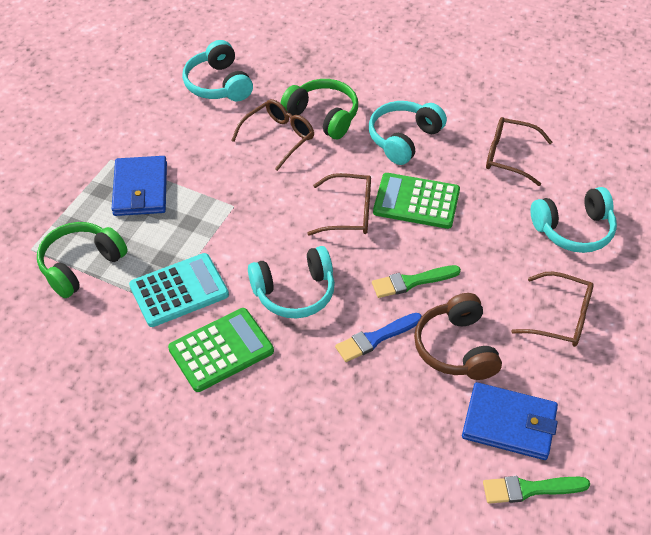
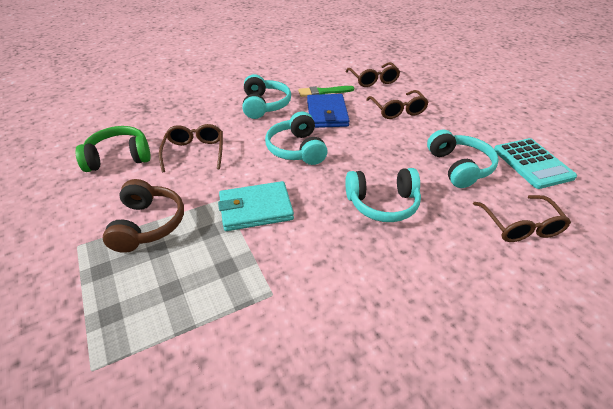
blue brush: [335,313,422,362] = 1 -> none = 0
blue wallet: [112,156,167,216] [462,382,558,460] = 2 -> [307,94,350,128] = 1
green brush: [372,265,461,298] [483,476,590,504] = 2 -> [298,86,354,97] = 1
green calculator: [168,308,274,392] [373,173,460,229] = 2 -> none = 0
green headphones: [37,222,128,298] [281,79,358,139] = 2 -> [76,126,151,172] = 1
turquoise wallet: none = 0 -> [218,181,294,231] = 1

